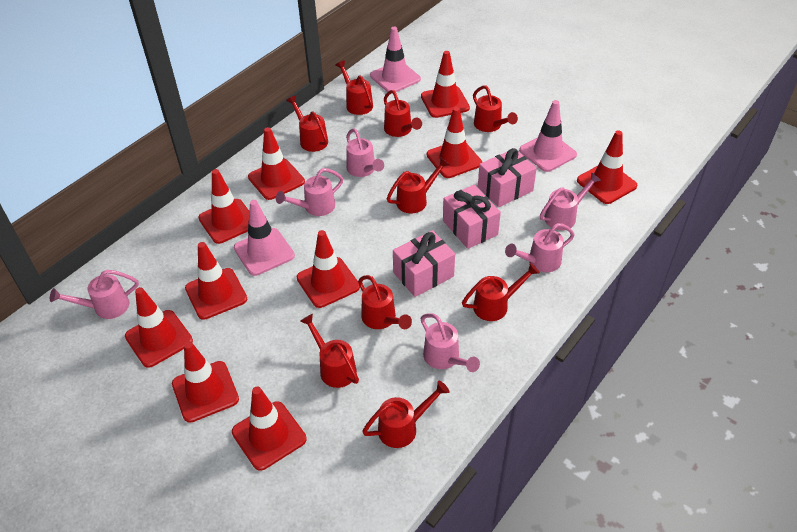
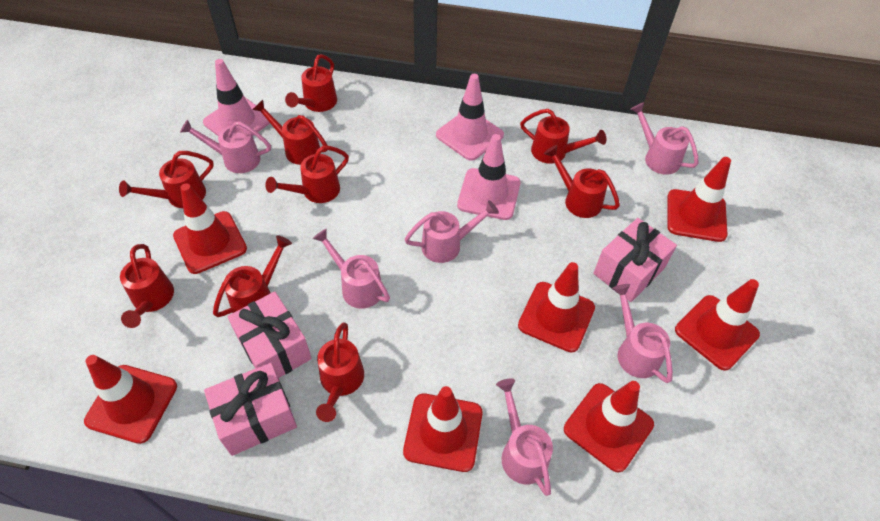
red traffic cone: [125,287,193,368] [172,341,239,423] [185,242,247,320] [198,169,249,244] [232,387,307,471] [248,127,305,200] [297,230,360,308] [421,51,470,118] [427,107,482,178] [577,130,637,204] = 10 -> [84,355,177,444] [173,183,247,274] [403,386,483,472] [518,262,595,352] [564,381,654,472] [667,157,731,242] [675,279,760,371] = 7

